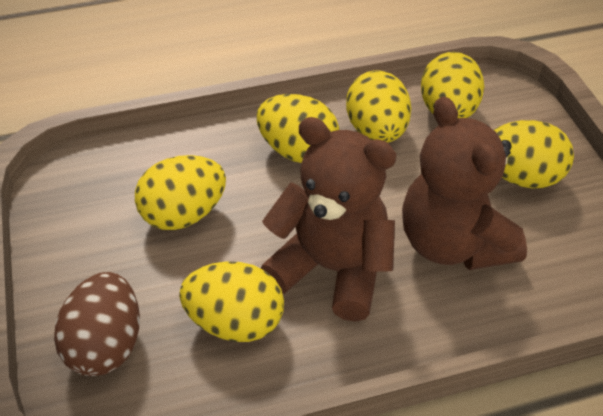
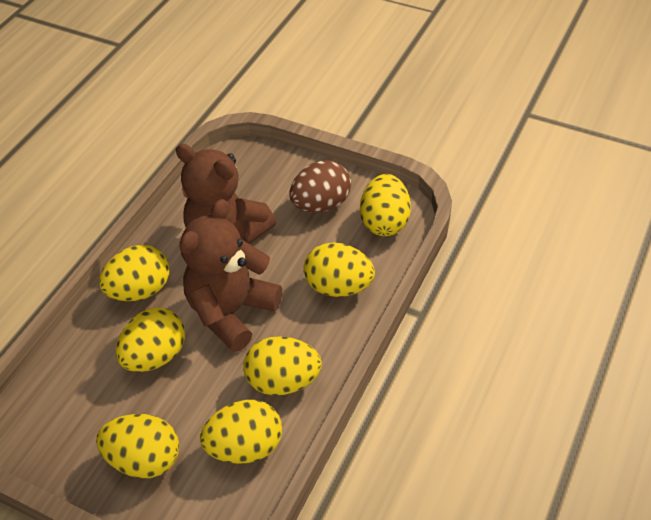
yellow egg: [135,155,226,230] [179,261,284,342] [257,94,339,163] [346,70,411,143] [421,52,484,118] [494,120,574,189] = 6 -> [96,414,180,478] [99,245,169,301] [115,308,185,372] [200,400,282,464] [243,336,322,396] [304,242,375,297] [360,174,411,236] = 7

